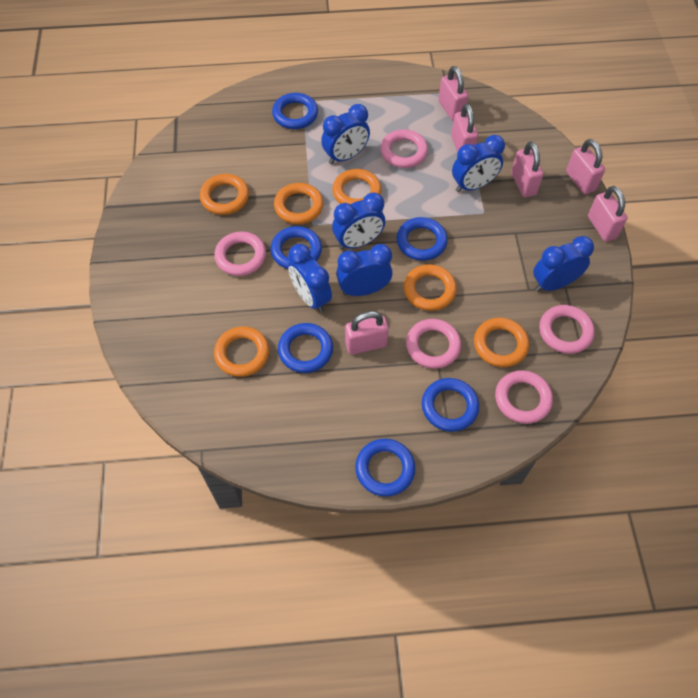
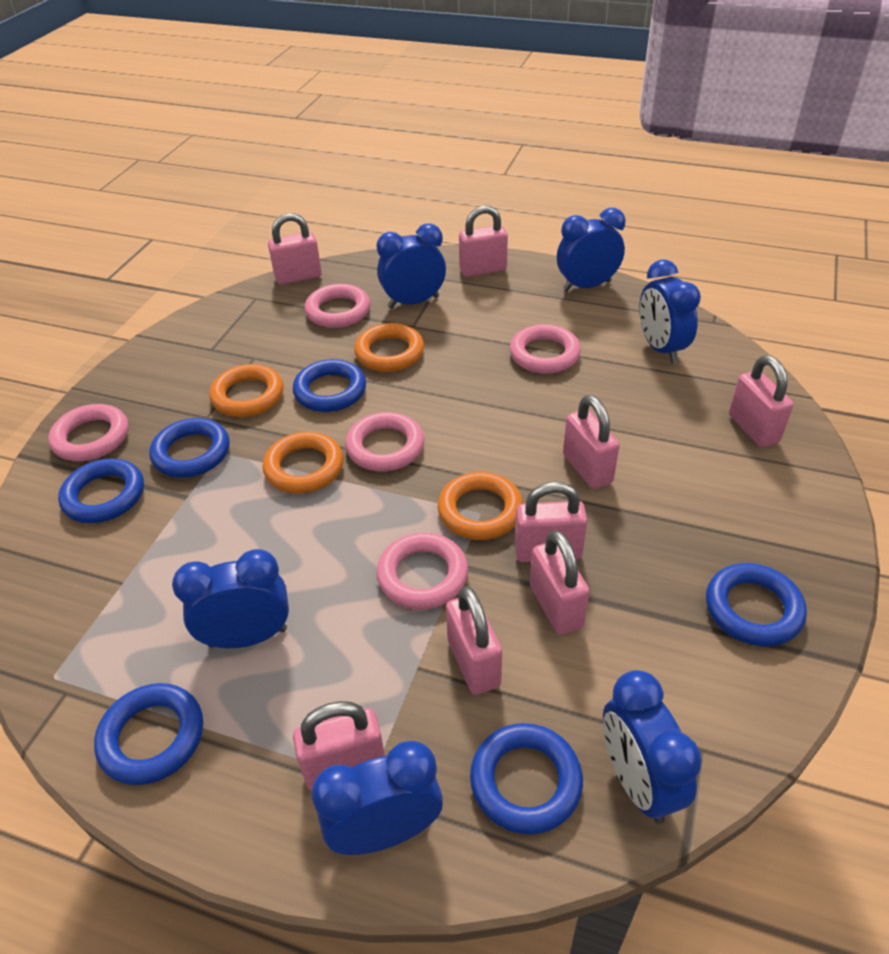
orange ring: [200,174,249,215] [214,326,269,377] [274,183,324,224] [332,169,382,204] [404,264,457,311] [474,318,529,367] = 6 -> [209,364,284,417] [262,432,344,493] [354,323,424,372] [438,472,523,540] = 4
pink padlock: [345,311,389,355] [439,66,468,121] [451,103,478,152] [511,142,544,197] [566,139,605,194] [588,186,628,242] = 6 -> [268,213,322,285] [293,701,385,791] [446,586,502,695] [459,206,508,277] [515,482,587,562] [530,530,590,635] [563,395,620,489] [729,355,793,448] = 8

